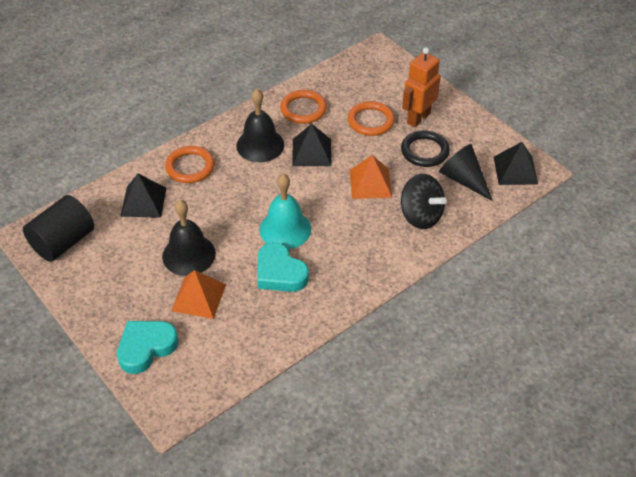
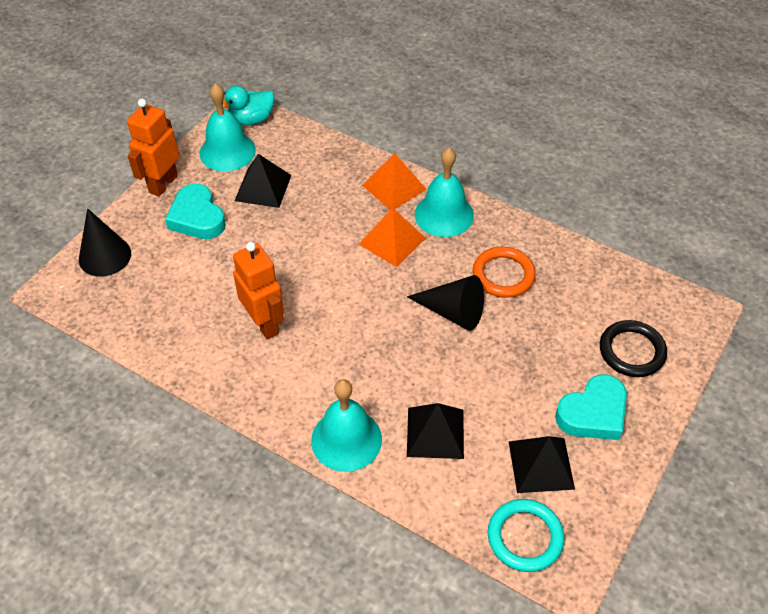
black bell: [162,200,216,276] [236,89,284,162] = 2 -> none = 0
black cone: [439,144,493,201] = 1 -> [79,208,131,277] [407,275,484,331] = 2
black cylinder: [23,195,94,262] = 1 -> none = 0
black spinning top: [401,174,447,229] = 1 -> none = 0
orange ring: [165,146,215,183] [280,90,327,124] [348,101,395,136] = 3 -> [473,247,536,298] = 1
orange robot: [402,47,441,127] = 1 -> [127,99,179,197] [233,242,284,339] = 2
turquoise bell: [260,174,311,249] = 1 -> [200,83,256,172] [311,379,382,472] [415,148,474,237] = 3
turquoise duck: none = 0 -> [223,86,274,126] = 1
turquoise ring: none = 0 -> [488,499,564,572] = 1

